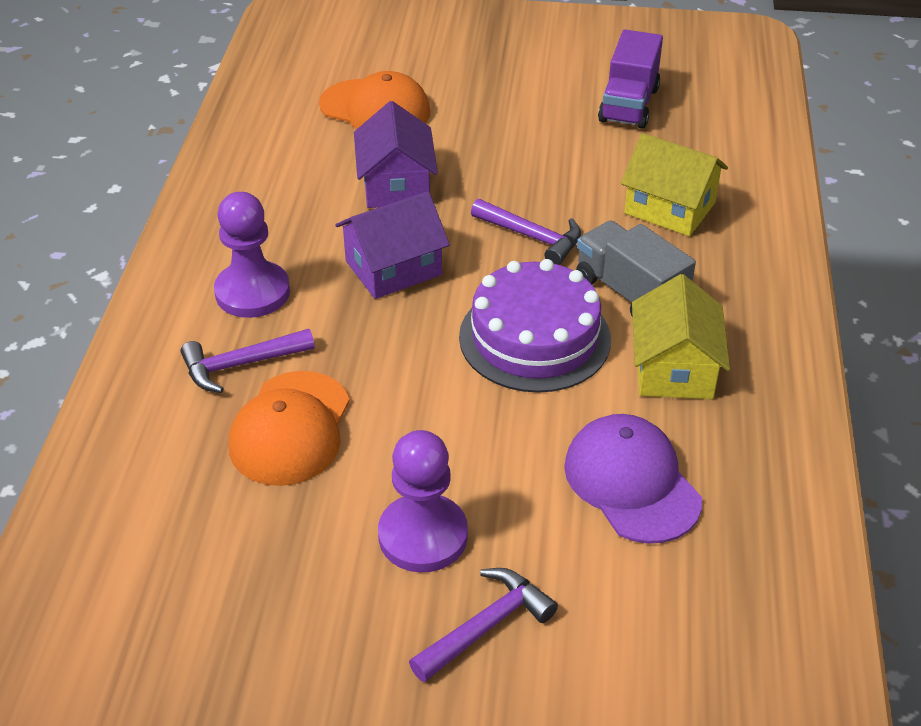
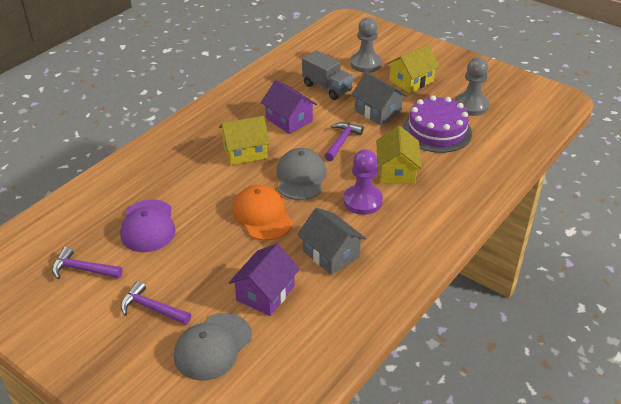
grey cap: none = 0 -> [174,313,252,381] [277,148,326,200] = 2
grey house: none = 0 -> [297,208,366,275] [351,72,407,125] = 2
grey pawn: none = 0 -> [350,17,382,73] [455,57,489,116] = 2
orange cap: [229,371,350,486] [319,71,430,129] = 2 -> [232,185,293,241] = 1
purple pawn: [214,192,290,318] [378,430,468,573] = 2 -> [343,149,383,215] = 1
purple truck: [598,30,663,129] = 1 -> none = 0
yellow house: [621,133,728,236] [632,274,730,399] = 2 -> [219,116,270,165] [376,126,422,184] [387,44,440,93] = 3

